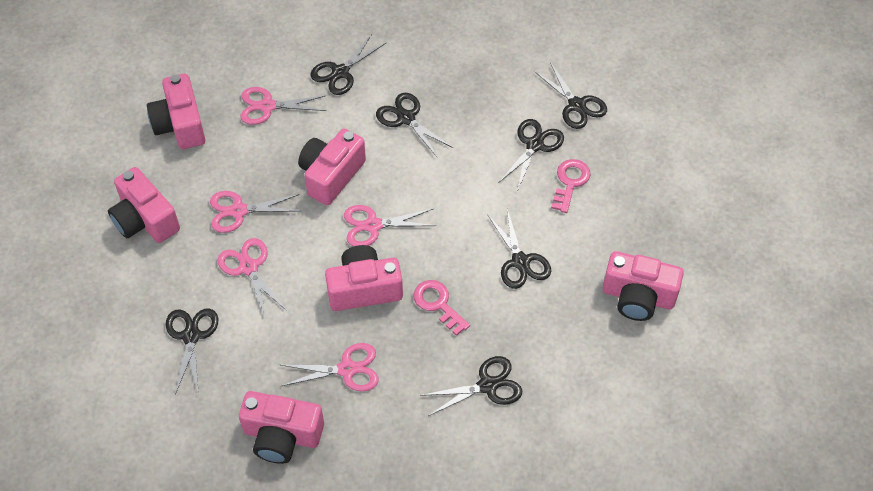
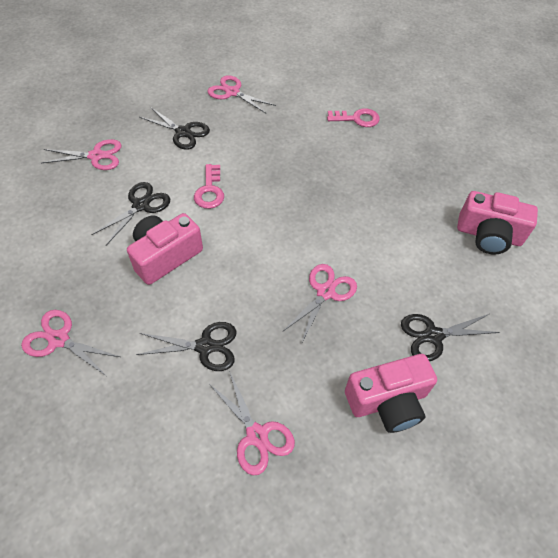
black scissors: [166,309,218,395] [310,34,386,95] [376,93,453,158] [420,356,523,416] [487,209,551,289] [499,119,564,191] [534,62,607,129] = 7 -> [91,182,170,245] [136,322,236,371] [139,107,210,150] [401,314,500,361] = 4
pink camera: [108,167,180,243] [147,74,205,149] [239,391,324,464] [298,129,366,205] [325,245,403,311] [603,251,684,321] = 6 -> [127,213,203,285] [345,354,437,433] [457,191,538,254] = 3

